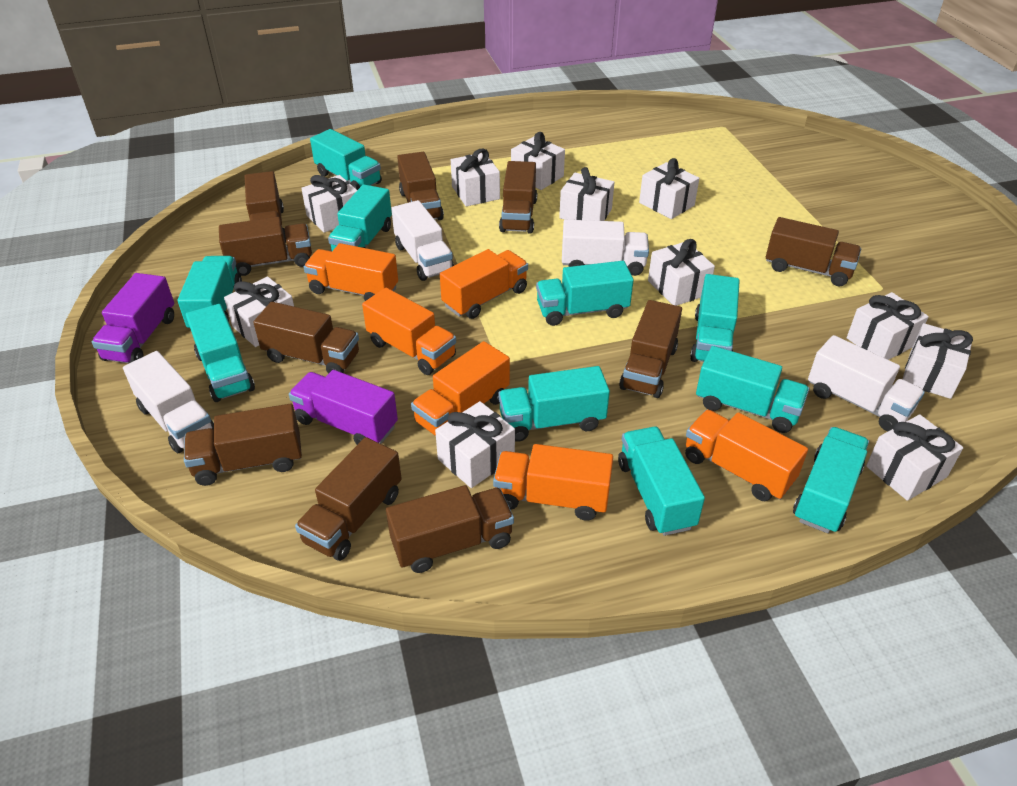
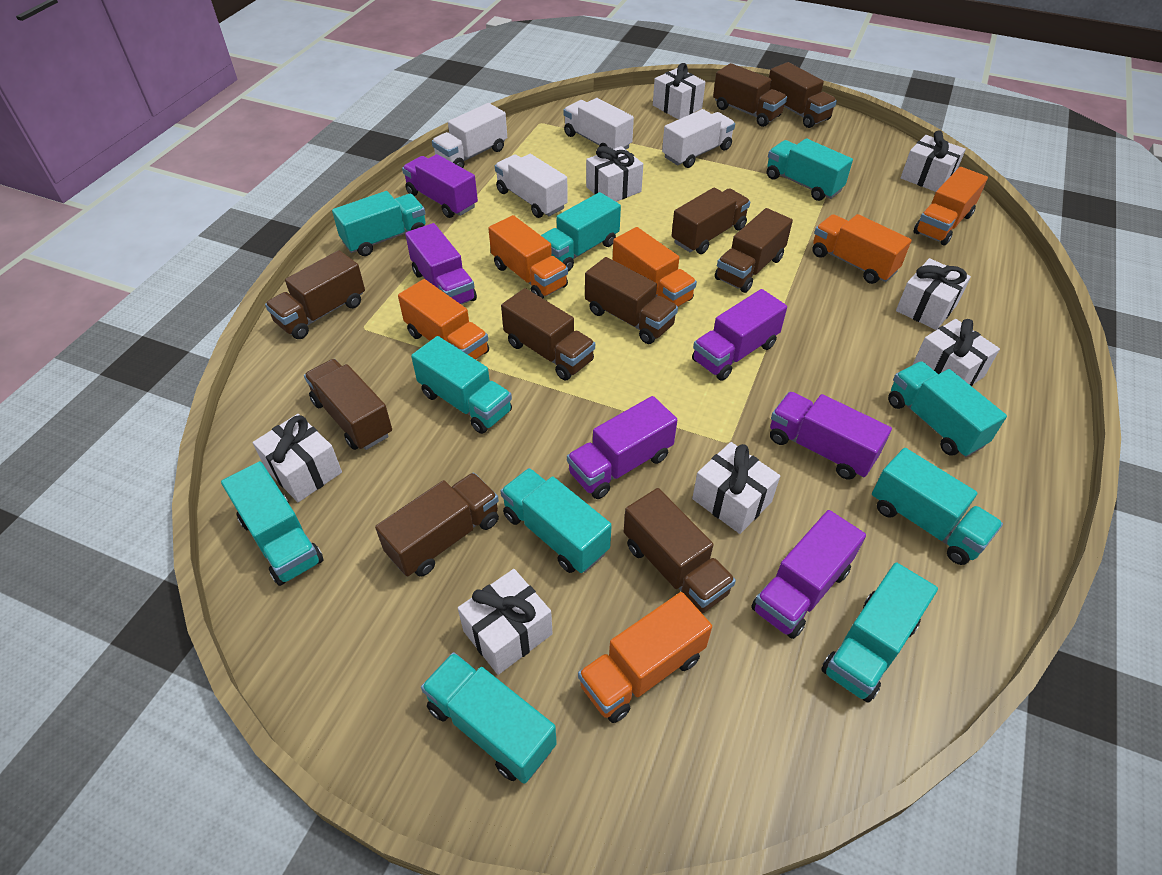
purple truck: [92,273,174,363] [289,370,398,445] = 2 -> [402,154,478,218] [405,223,477,305] [567,396,677,499] [692,289,787,381] [751,510,866,639] [770,392,892,480] = 6
white gift: [224,276,294,347] [301,175,357,233] [435,401,515,488] [451,149,500,207] [511,132,565,190] [559,167,614,221] [639,158,699,219] [648,239,715,306] [847,292,929,360] [866,414,963,501] [903,323,973,399] = 11 -> [253,414,342,502] [458,569,553,675] [586,146,643,202] [653,63,705,120] [692,442,780,534] [896,258,971,330] [901,130,966,192] [912,319,1000,386] = 8

